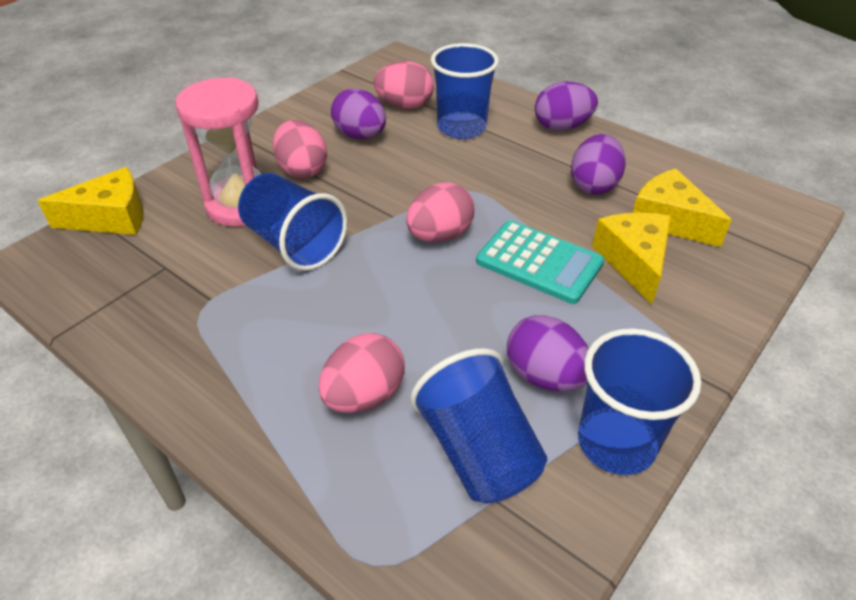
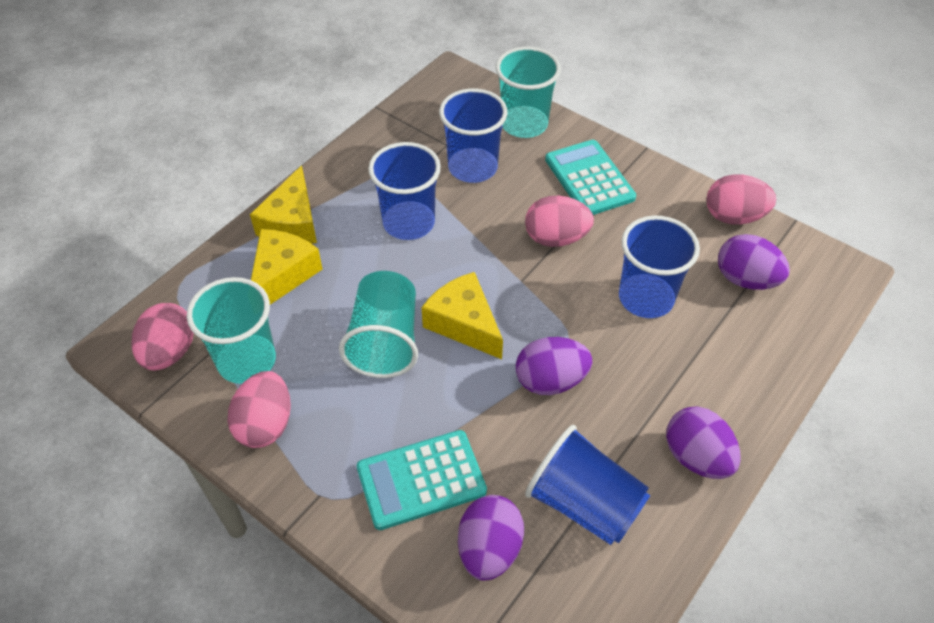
pink hourglass: [175,77,261,227] = 1 -> none = 0
turquoise calculator: [476,221,604,304] = 1 -> [357,430,487,530] [545,140,636,215] = 2
turquoise cup: none = 0 -> [187,277,276,384] [339,271,418,378] [496,47,561,138] = 3

